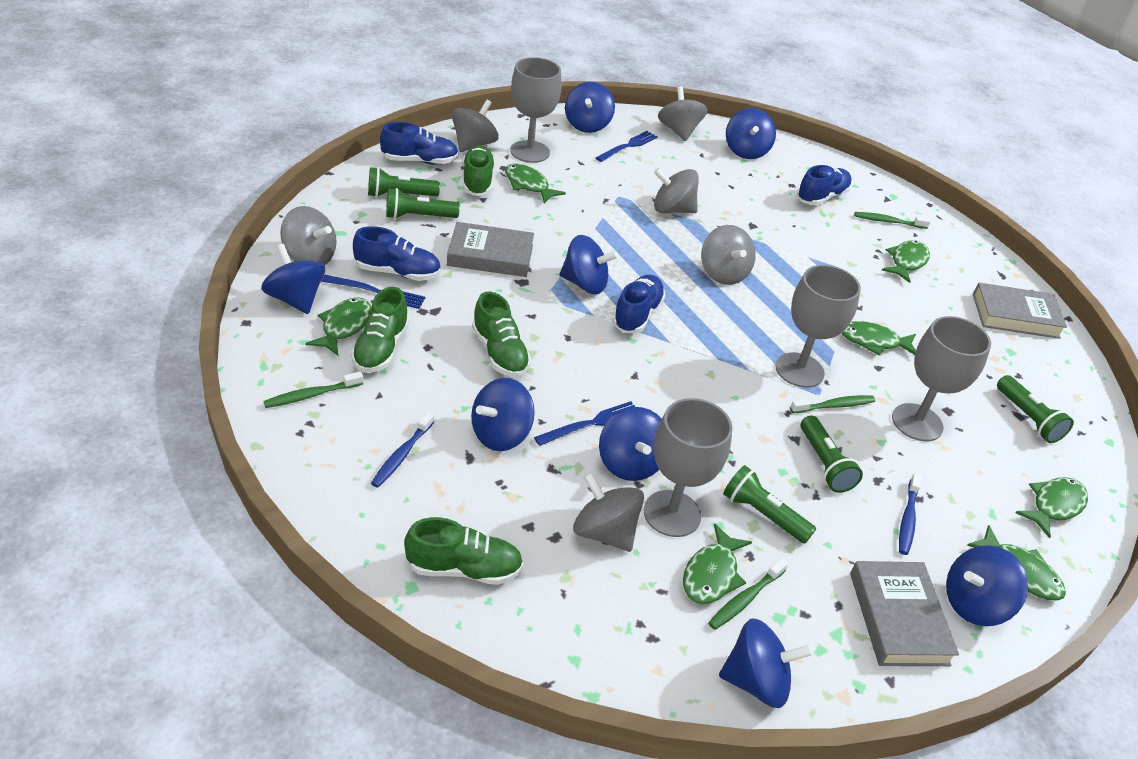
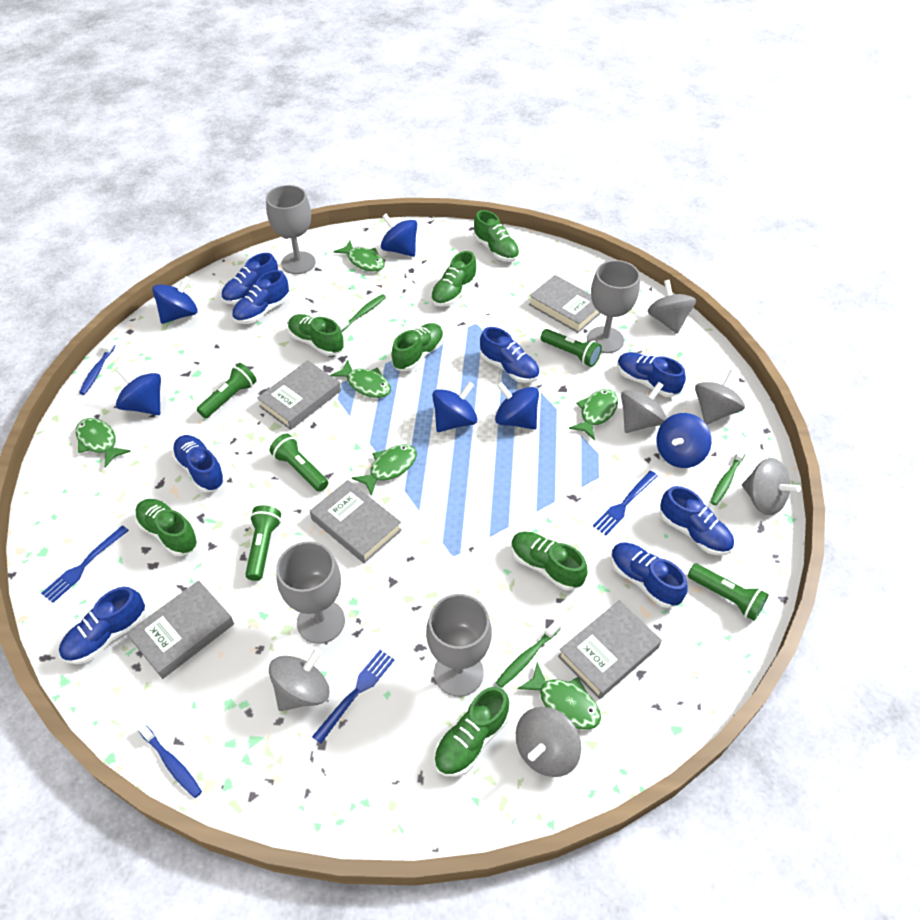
blue shoe: [353,226,441,281] [380,122,459,165] [612,275,666,333] [797,165,852,205] = 4 -> [59,587,145,664] [172,435,226,492] [221,253,278,304] [232,270,290,324] [480,327,539,383] [611,542,687,608] [617,352,686,397] [660,486,734,555] = 8
blue spinning top: [261,244,325,314] [471,378,535,451] [560,235,618,294] [565,82,615,133] [599,407,662,481] [719,618,813,708] [726,108,776,159] [946,545,1028,626] = 8 -> [116,367,161,415] [152,276,198,324] [381,214,417,257] [432,382,477,432] [495,382,539,430] [656,413,712,468] = 6
green fish: [305,298,371,356] [505,163,566,204] [683,523,752,604] [842,321,916,355] [882,240,930,283] [967,525,1066,600] [1016,477,1088,538] = 7 -> [76,418,131,467] [330,359,391,398] [333,241,385,272] [352,444,417,496] [517,662,601,730] [569,389,618,440] = 6
green shoe: [351,287,409,373] [404,517,523,585] [463,145,495,196] [472,292,531,377] = 4 -> [135,499,199,556] [288,314,344,356] [392,323,444,371] [431,251,477,307] [434,687,509,777] [474,210,520,262] [511,531,588,591] = 7
green toothbrush: [263,371,363,408] [708,558,788,630] [790,395,875,413] [854,212,931,229] = 4 -> [338,294,386,332] [496,620,561,688] [710,447,747,505] = 3
grey book: [447,222,534,277] [850,561,959,666] [973,283,1067,339] = 3 -> [126,580,234,679] [257,360,341,430] [310,480,402,563] [528,275,601,333] [558,600,662,699] = 5

